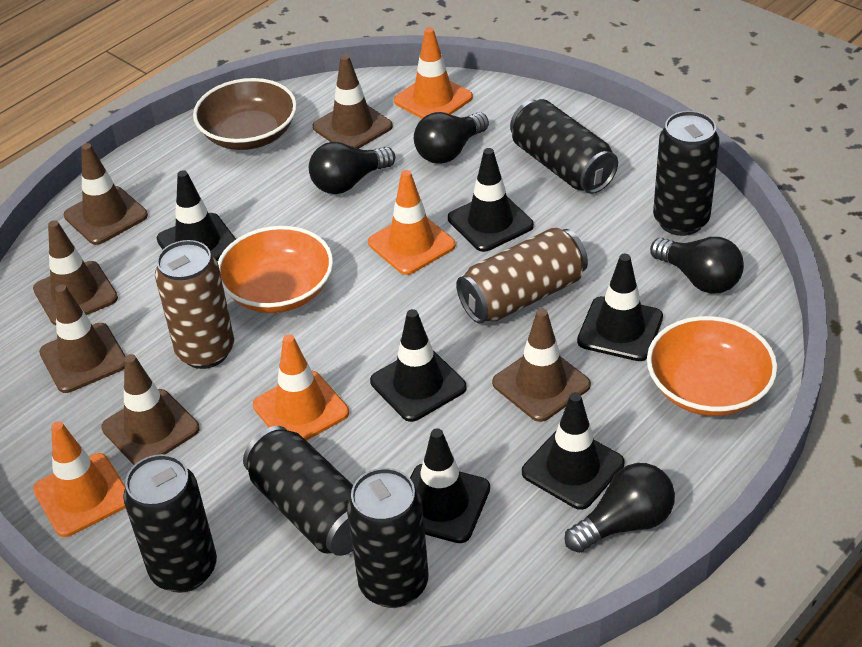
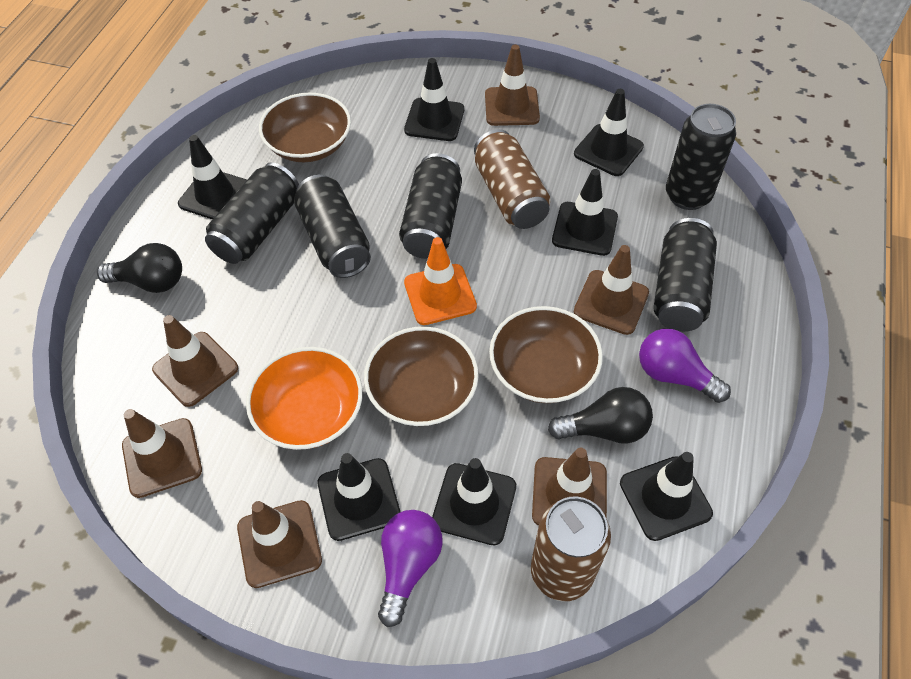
black light bulb: [309,142,395,194] [414,112,489,164] [564,463,675,553] [650,237,744,294] = 4 -> [97,243,182,293] [548,387,653,444] = 2
black traffic cone: [157,170,236,261] [370,309,467,422] [410,428,490,543] [448,148,534,252] [522,392,624,510] [577,254,663,361] = 6 -> [178,135,247,220] [318,453,401,541] [404,58,464,141] [432,458,516,545] [552,169,618,256] [574,89,644,176] [620,452,713,541] = 7
brown bowl: [193,78,297,150] = 1 -> [259,93,351,162] [364,326,479,426] [489,306,603,403] = 3
orange bowl: [218,226,333,313] [647,316,778,416] = 2 -> [246,347,363,450] = 1
orange traffic cone: [33,421,126,537] [253,334,349,441] [368,170,456,275] [394,27,473,119] = 4 -> [404,237,477,325] = 1
purple light bulb: none = 0 -> [378,510,443,627] [639,329,731,403] = 2

